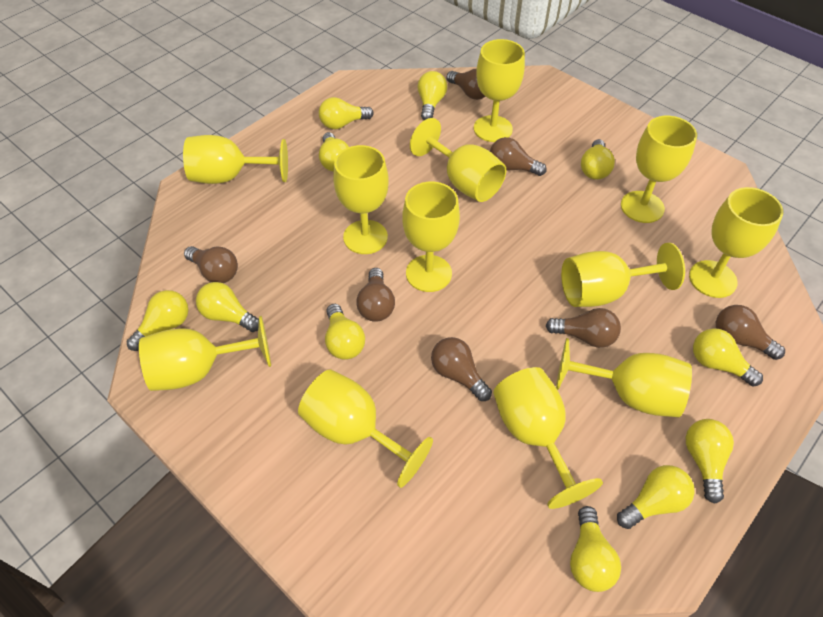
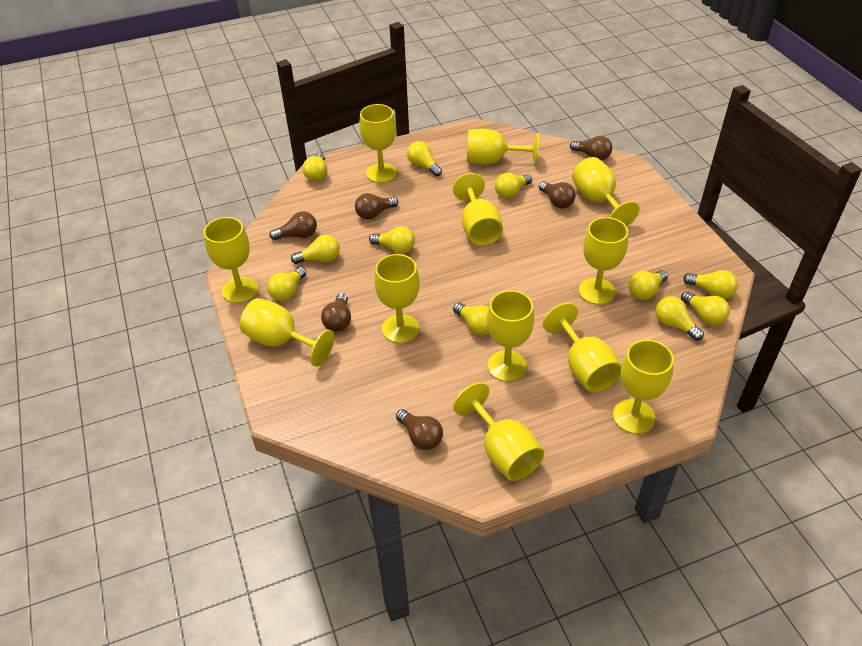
brown light bulb: [184,246,238,283] [356,268,395,322] [431,337,492,401] [447,68,486,100] [490,137,547,176] [546,308,621,348] [716,305,785,360] = 7 -> [270,212,317,240] [321,293,351,332] [355,193,398,220] [396,409,443,450] [539,181,576,208] [570,136,612,161] = 6

